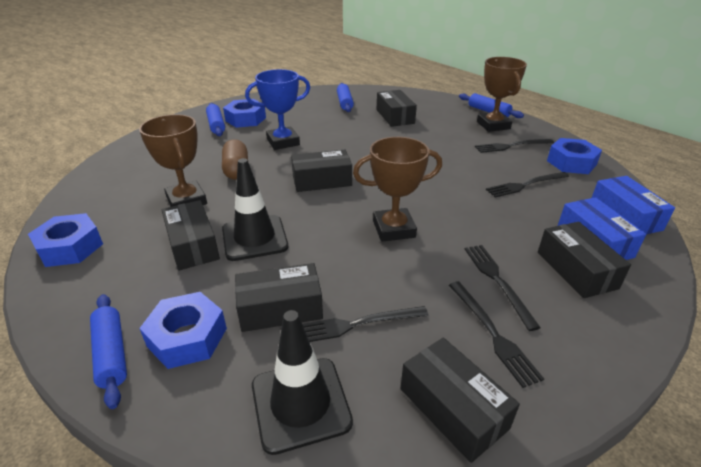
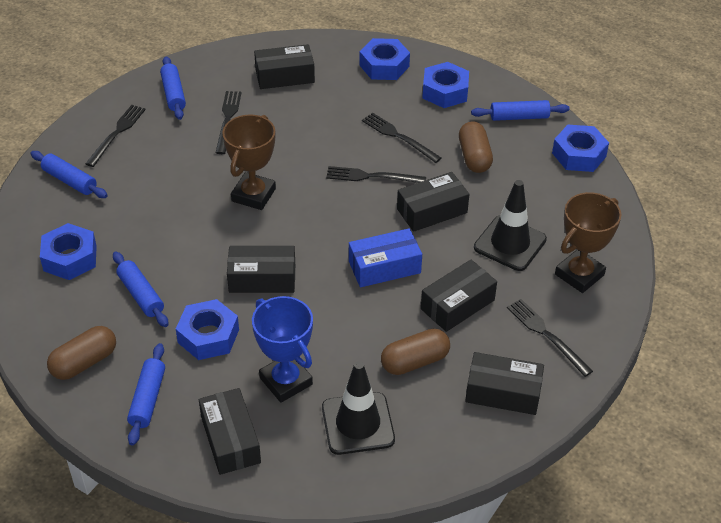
blue box: [558,197,646,260] [592,176,675,234] = 2 -> [349,228,422,287] = 1
blue nut: [28,213,103,267] [139,292,227,369] [223,99,266,128] [547,138,602,174] = 4 -> [40,223,97,280] [176,299,239,360] [359,38,410,80] [422,62,469,108] [552,125,609,172] = 5
blue rolling pin: [90,294,127,409] [206,103,225,136] [337,83,354,112] [459,93,524,118] = 4 -> [30,151,108,198] [113,251,168,327] [127,343,165,446] [160,56,186,120] [471,100,570,121] = 5
brown capsule: [222,139,248,180] = 1 -> [47,326,116,380] [381,329,450,375] [459,121,493,173] = 3
brown trophy: [139,114,207,207] [353,137,442,242] [477,57,527,132] = 3 -> [222,115,276,210] [555,192,621,293] = 2

